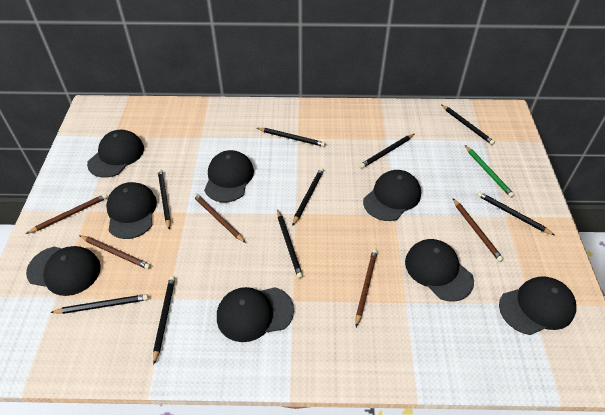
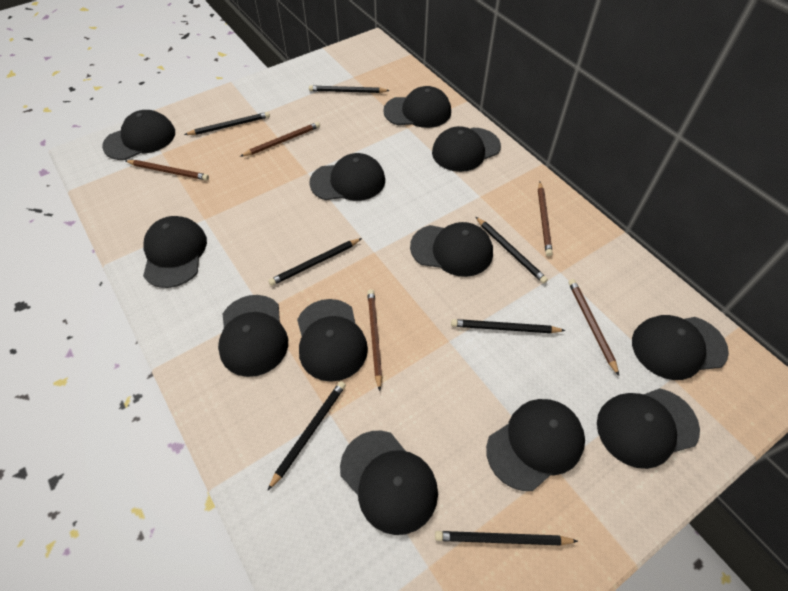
black cap: [26,246,101,296] [87,130,144,178] [106,182,157,239] [204,150,254,202] [217,287,294,342] [363,170,421,221] [405,239,474,302] [499,276,576,335] = 8 -> [102,110,175,160] [143,216,207,288] [218,295,288,377] [297,299,368,382] [309,153,385,201] [340,431,438,535] [383,86,451,128] [410,222,493,277] [432,126,501,172] [486,399,585,491] [597,388,700,469] [632,315,729,380] = 12
black pencil: [50,294,149,314] [153,276,175,364] [158,169,171,230] [257,128,326,147] [277,210,303,279] [292,168,324,226] [360,134,414,168] [441,104,495,145] [477,192,555,235] = 9 -> [184,112,270,135] [267,381,346,491] [268,238,362,286] [309,85,390,93] [435,531,578,545] [451,319,566,333] [476,217,548,284] = 7
green pencil: [465,145,514,198] = 1 -> none = 0

